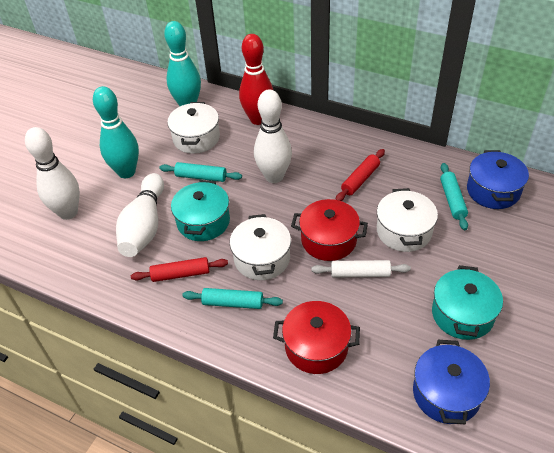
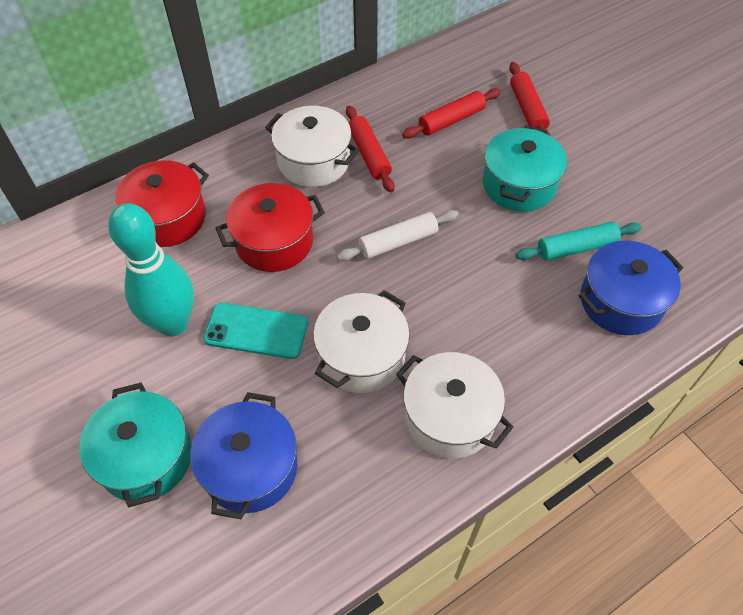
red bowling pin: [239,34,273,125] = 1 -> none = 0
red rolling pin: [131,257,228,282] [336,149,385,201] = 2 -> [346,105,395,193] [402,88,501,139] [509,62,551,136] = 3
turquoise bowling pin: [93,86,139,178] [164,21,201,106] = 2 -> [108,203,194,336] = 1
turquoise phone: none = 0 -> [203,303,308,359] = 1
turquoise rolling pin: [159,162,242,182] [182,288,283,309] [440,163,468,230] = 3 -> [516,222,642,261] = 1
white bowling pin: [25,127,80,220] [116,173,164,257] [254,90,292,183] = 3 -> none = 0

